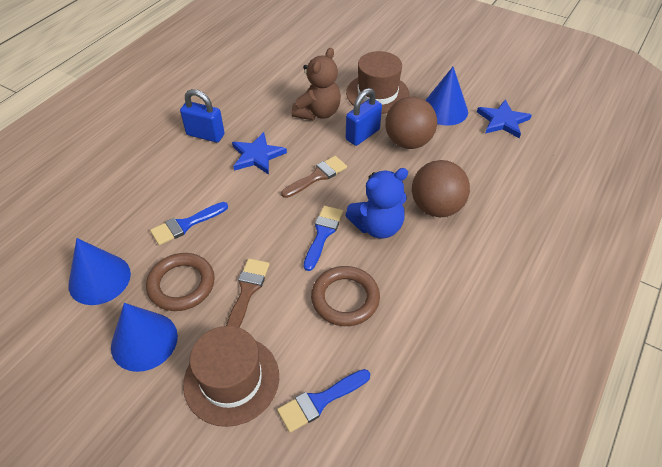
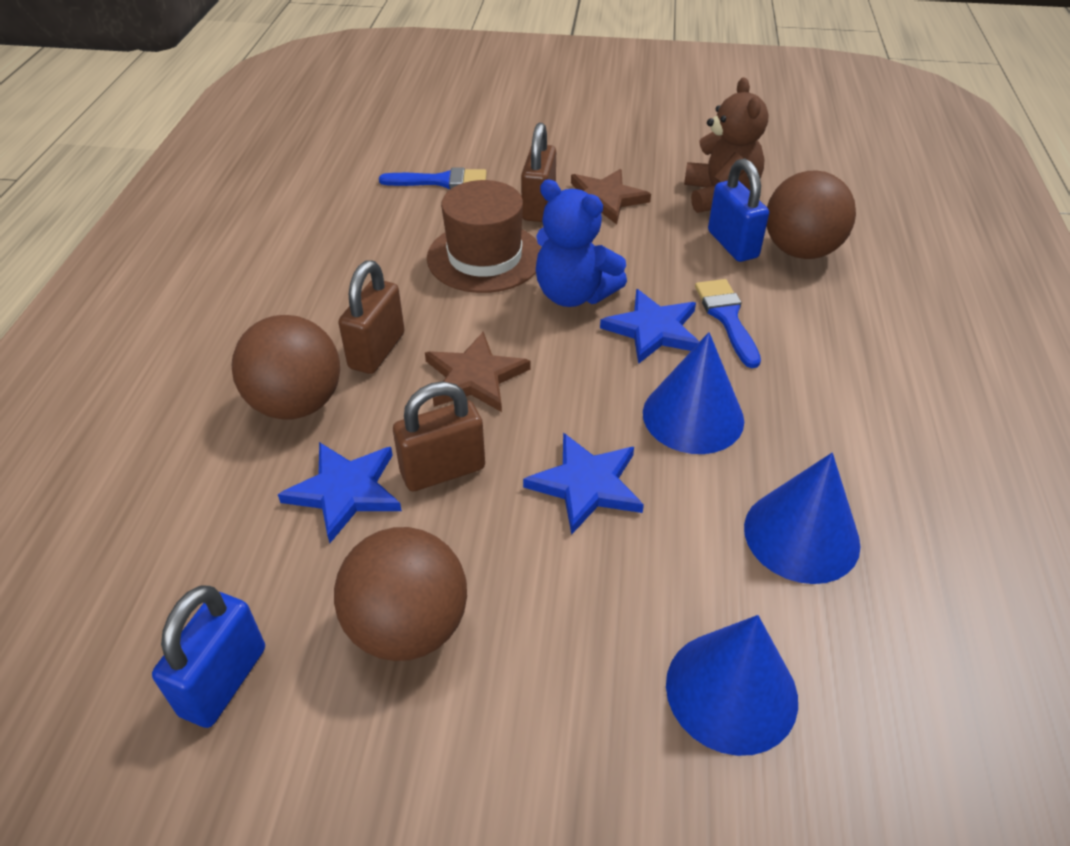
blue brush: [150,202,228,245] [277,369,370,433] [304,206,343,271] = 3 -> [379,167,487,189] [695,279,761,368] = 2
blue star: [232,132,287,175] [477,100,532,138] = 2 -> [278,442,402,543] [523,433,644,535] [600,289,699,364] = 3
brown ball: [385,97,437,149] [412,160,470,217] = 2 -> [232,315,340,420] [334,527,467,661] [767,170,856,259] = 3
brown brush: [226,258,270,328] [281,156,347,198] = 2 -> none = 0
brown hat: [183,326,279,427] [346,51,410,114] = 2 -> [427,180,541,293] = 1
brown padlock: none = 0 -> [338,260,405,374] [393,382,485,491] [521,123,556,222] = 3
brown ring: [146,253,215,311] [311,266,380,326] = 2 -> none = 0
brown star: none = 0 -> [425,332,531,412] [571,169,651,224] = 2

